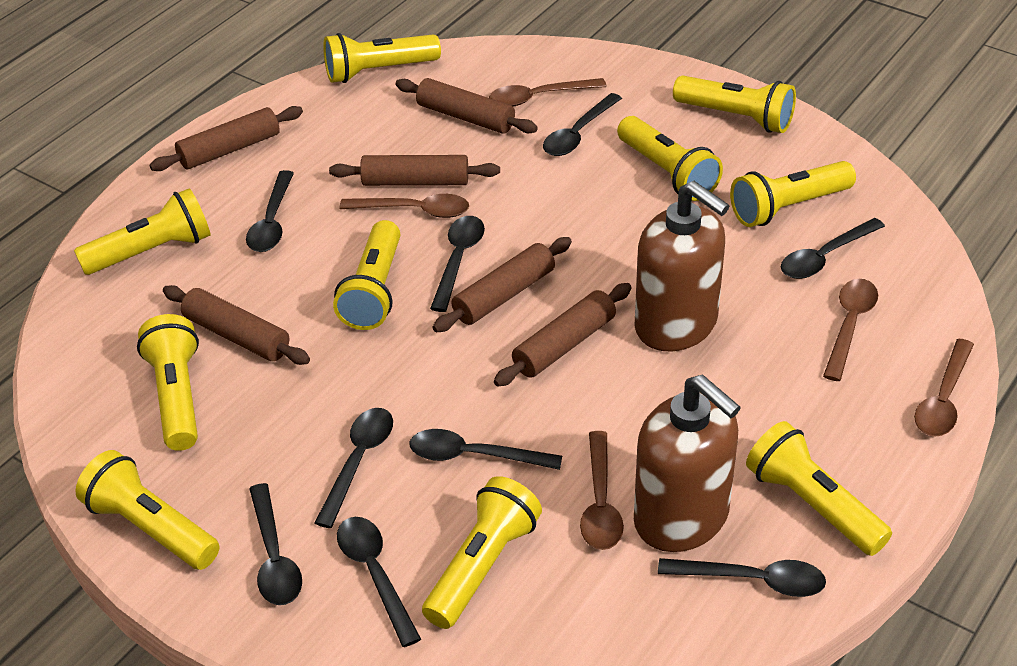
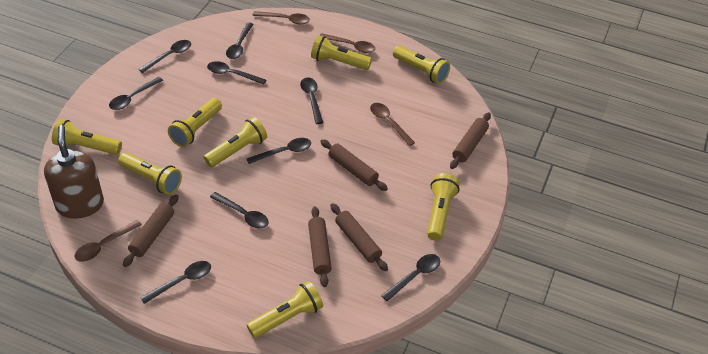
brown rolling pin: [149,106,303,171] [163,285,310,365] [329,155,500,186] [396,78,538,134] [432,237,572,332] [494,283,631,387] = 6 -> [123,194,179,267] [308,206,332,287] [320,139,388,191] [330,203,388,271] [450,112,491,169] = 5
brown soap dispenser: [634,374,741,552] [635,181,729,352] = 2 -> [44,125,104,219] = 1
brown spoon: [340,194,469,218] [489,78,607,107] [580,431,624,550] [823,279,878,381] [914,339,974,437] = 5 -> [75,220,142,262] [252,11,310,25] [319,33,375,53] [370,103,415,146] = 4
yellow flashlight: [74,188,211,275] [75,450,219,570] [137,314,199,451] [323,33,441,83] [333,220,400,330] [422,476,542,629] [617,116,723,201] [673,76,796,133] [730,161,856,227] [746,421,892,556] = 10 -> [52,119,122,155] [118,152,182,195] [168,98,222,147] [204,117,267,167] [247,281,323,338] [311,35,372,70] [393,46,450,84] [427,173,460,240] = 8

